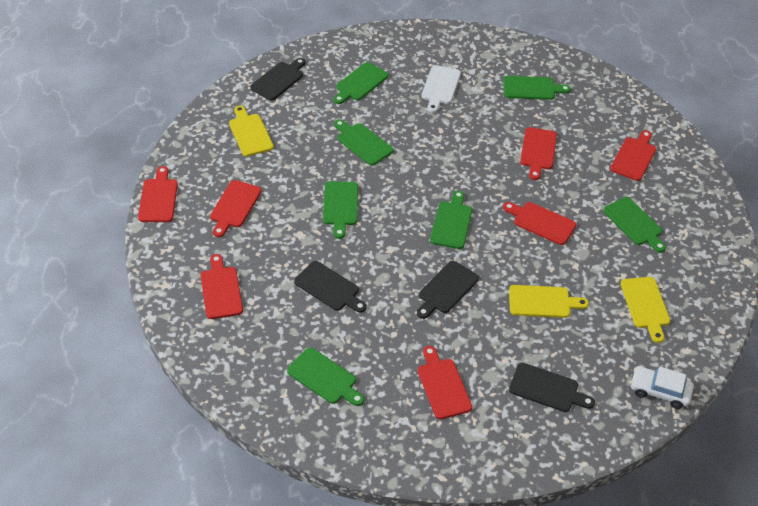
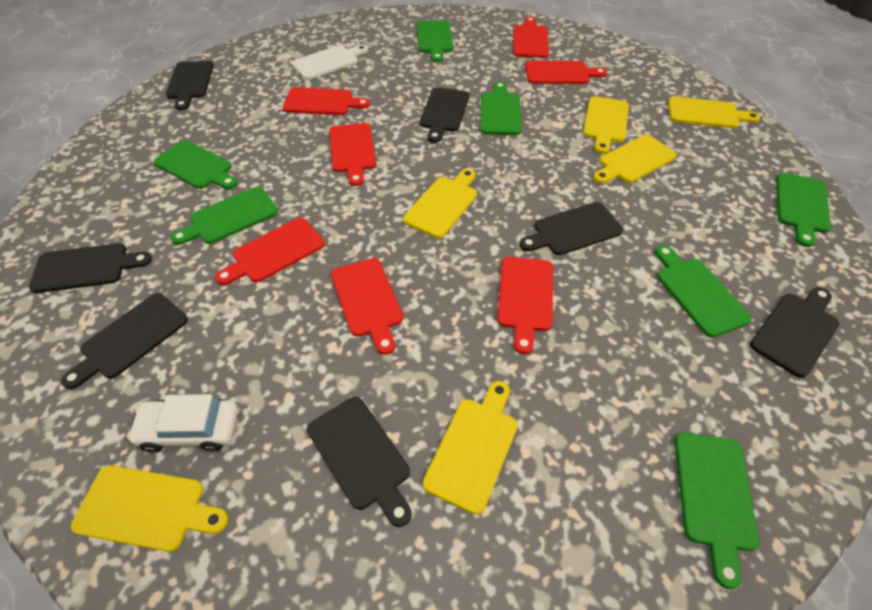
black cutting board: [250,58,306,101] [294,261,367,313] [417,261,479,319] [509,363,595,412] = 4 -> [29,243,152,293] [61,293,188,389] [166,61,214,110] [307,397,411,527] [420,87,470,143] [519,202,623,255] [750,287,840,378] = 7
yellow cutting board: [229,106,274,156] [509,285,589,318] [620,277,670,343] = 3 -> [71,465,228,552] [403,169,477,238] [423,381,518,515] [583,96,629,154] [593,135,677,183] [668,97,760,128] = 6

